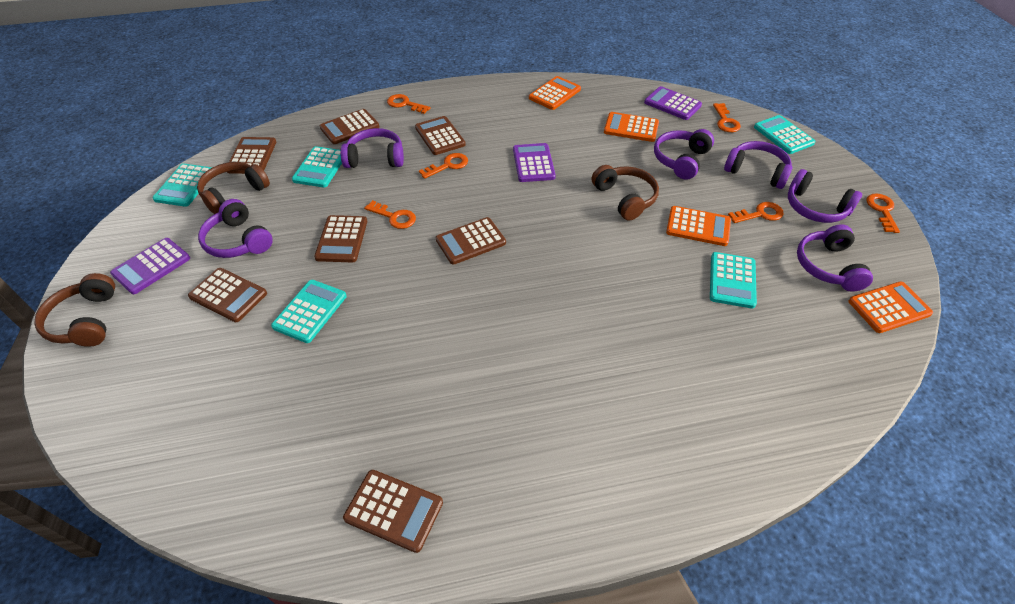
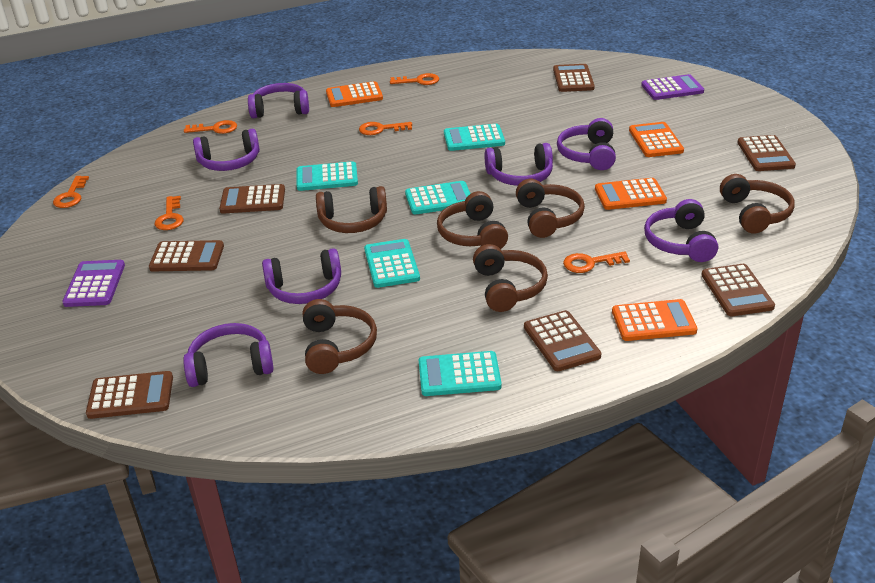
brown headphones: [34,273,115,347] [197,162,270,214] [592,165,659,220] = 3 -> [303,299,377,374] [316,186,387,233] [437,191,508,249] [473,244,548,312] [516,179,585,238] [720,174,794,233] = 6
purple calculator: [110,238,190,294] [513,143,556,182] [644,86,702,120] = 3 -> [62,260,125,307] [641,74,704,100] = 2
purple headphones: [198,199,273,258] [340,128,404,168] [654,129,714,180] [724,141,793,189] [788,169,862,223] [797,224,873,292] = 6 -> [183,323,274,387] [193,128,260,171] [248,83,309,118] [262,248,341,304] [485,143,553,186] [557,118,616,170] [644,199,718,262] = 7

